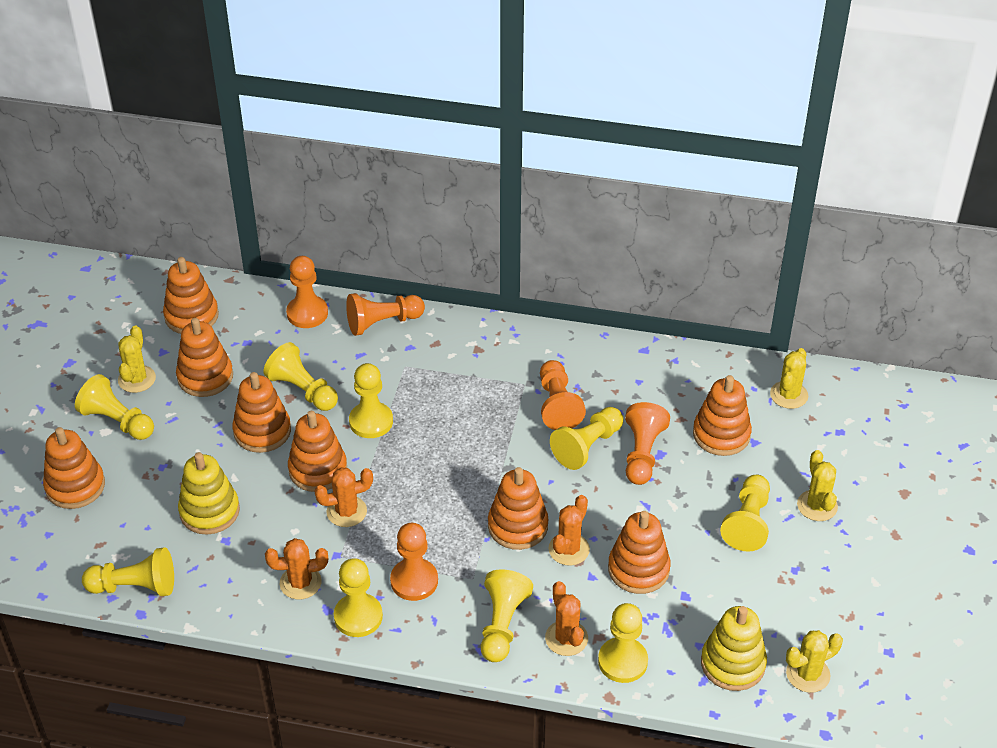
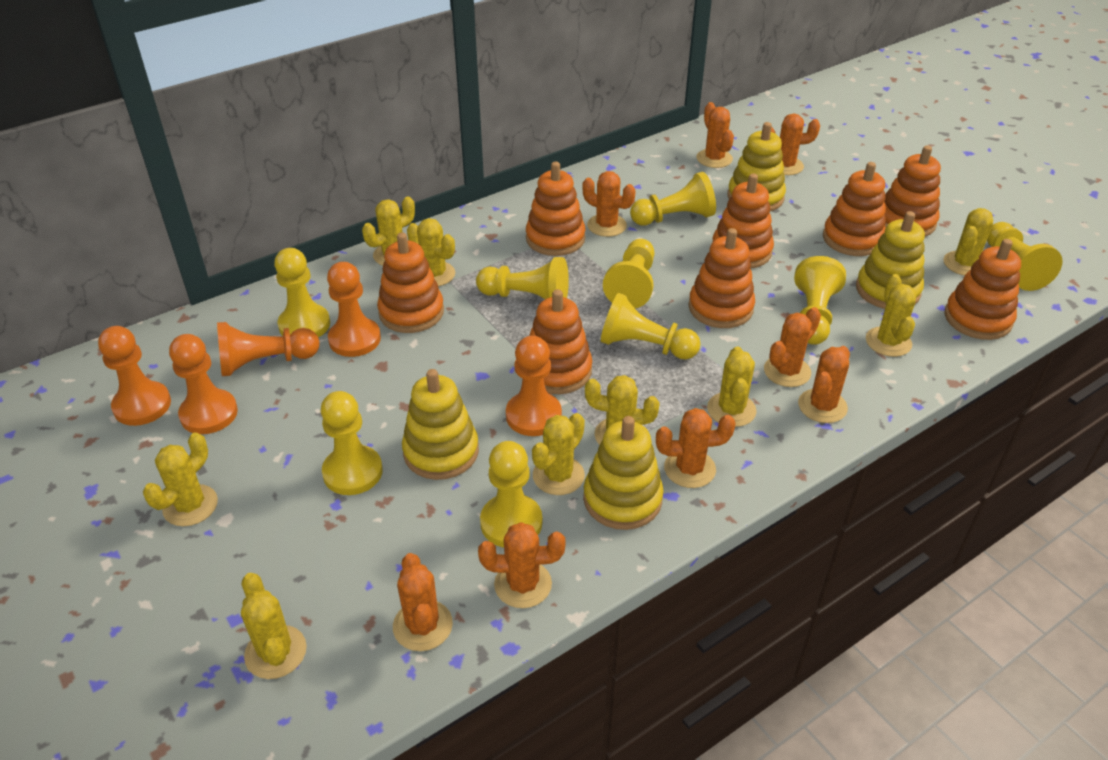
orange cactus: [265,538,328,599] [315,468,373,527] [545,581,588,656] [549,495,590,566] = 4 -> [393,553,453,651] [478,522,565,608] [582,171,636,237] [656,408,736,488] [697,102,734,168] [764,307,821,387] [771,113,820,175] [798,346,850,423] = 8
yellow cactus: [118,325,156,393] [770,348,808,409] [786,630,843,693] [797,450,838,521] = 4 -> [143,432,218,527] [241,573,307,679] [362,197,415,266] [407,218,455,286] [532,413,585,495] [585,375,660,445] [707,347,757,427] [866,274,917,357] [944,208,993,276] = 9
yellow stacking toy: [178,452,240,535] [701,606,767,691] = 2 -> [402,369,479,480] [583,416,664,530] [727,122,786,211] [856,211,925,309] = 4

